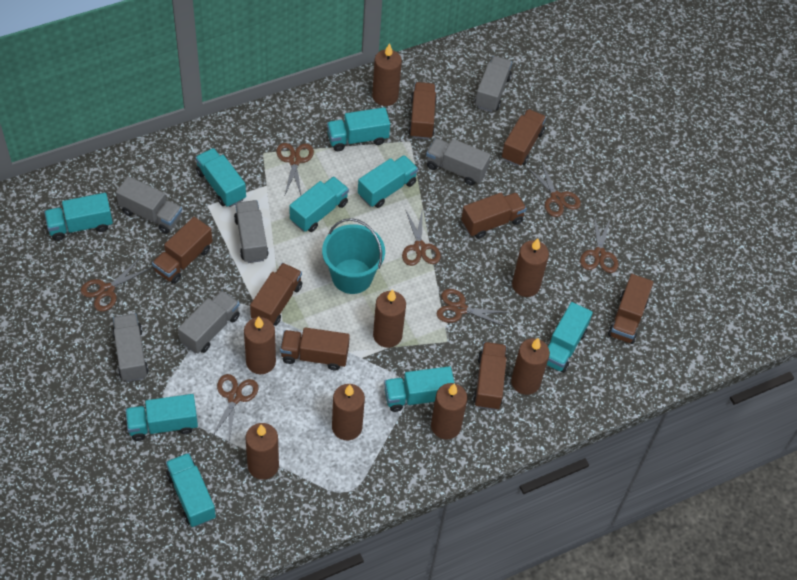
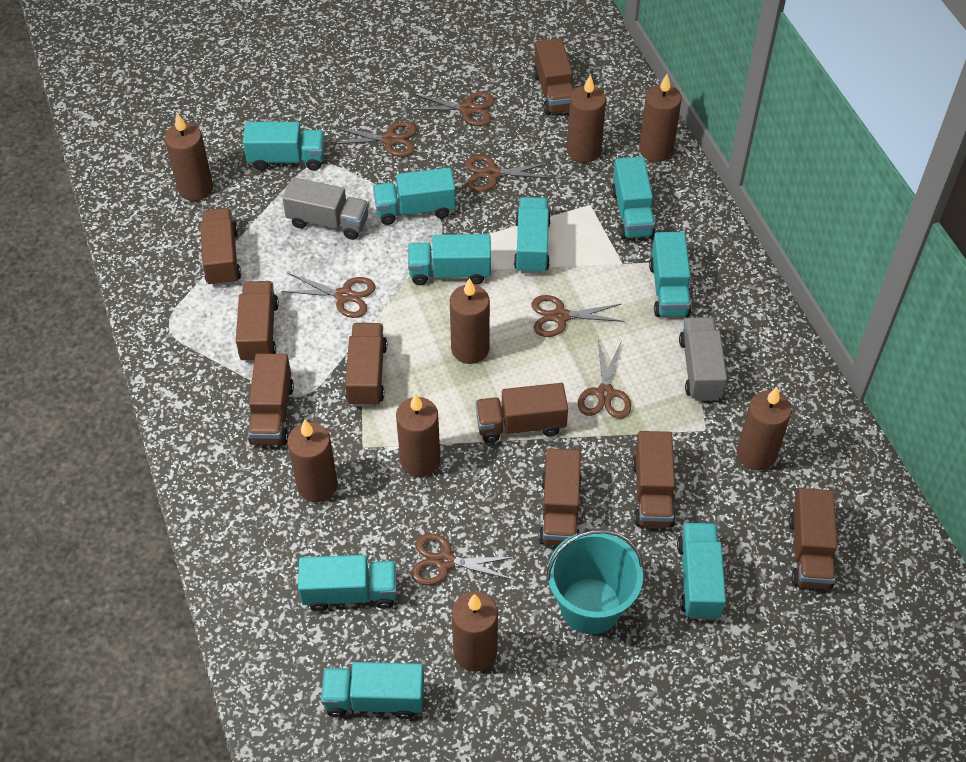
brown truck: [152,217,213,284] [250,263,302,326] [280,327,350,370] [408,82,437,139] [461,192,527,239] [473,342,507,410] [502,109,546,166] [608,274,653,344] = 8 -> [200,208,241,286] [236,281,279,363] [248,353,294,445] [345,323,387,407] [475,383,568,443] [533,38,574,115] [539,448,582,546] [632,431,675,527] [789,488,837,589] = 9
grey truck: [112,314,149,382] [116,176,182,234] [178,291,240,354] [234,200,269,263] [426,138,491,185] [475,56,512,112] = 6 -> [282,177,369,240] [679,317,727,401] = 2

